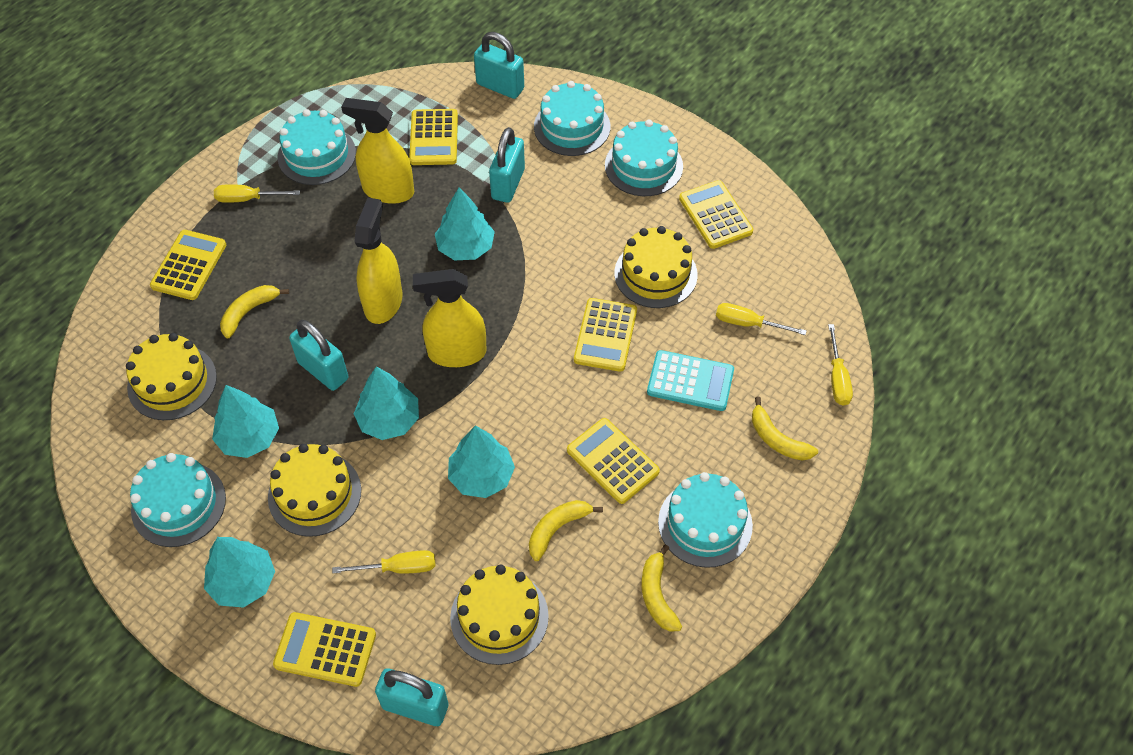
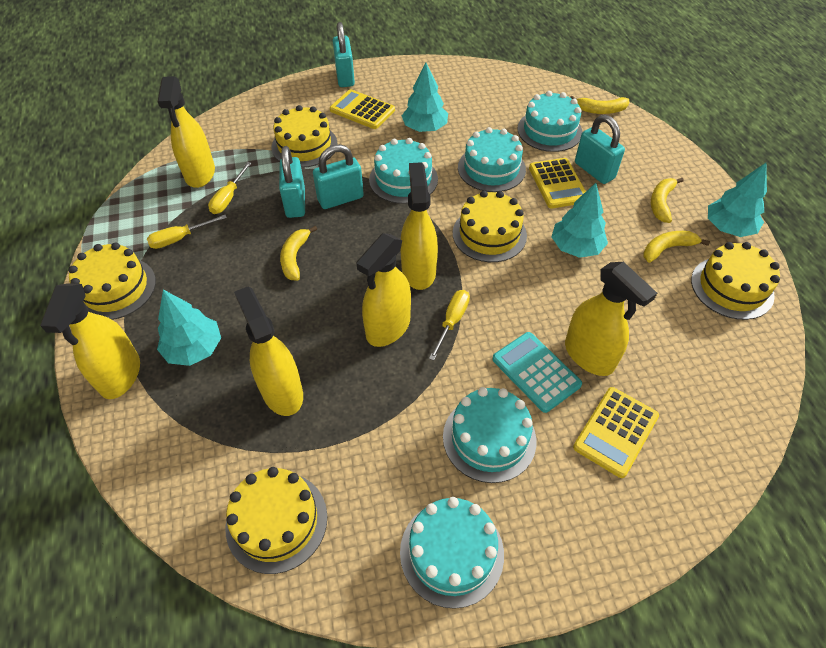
turquoise tree: [204,537,275,608] [212,385,279,458] [354,367,419,440] [435,187,495,261] [448,425,515,498] = 5 -> [157,290,221,366] [402,63,448,132] [552,183,608,258] [708,163,767,237] = 4
yellow cake: [126,333,217,420] [268,444,361,537] [450,564,549,665] [614,226,698,308] = 4 -> [68,243,156,320] [225,467,327,574] [272,105,337,168] [453,191,527,262] [691,242,780,320] = 5
yellow calculator: [150,230,226,300] [273,612,376,687] [409,109,458,165] [567,418,660,504] [574,298,637,372] [679,180,753,249] = 6 -> [330,89,395,129] [529,158,586,208] [573,387,659,478] = 3
yellow screwdriver: [214,184,300,203] [332,550,436,574] [716,303,807,335] [828,324,853,406] = 4 -> [147,215,227,249] [208,162,251,214] [429,290,470,361] = 3
yellow spray bottle: [341,98,414,204] [354,198,402,324] [413,269,487,367] = 3 -> [40,283,140,399] [158,76,215,188] [234,286,303,416] [356,233,411,347] [401,162,438,290] [565,262,657,376] = 6

